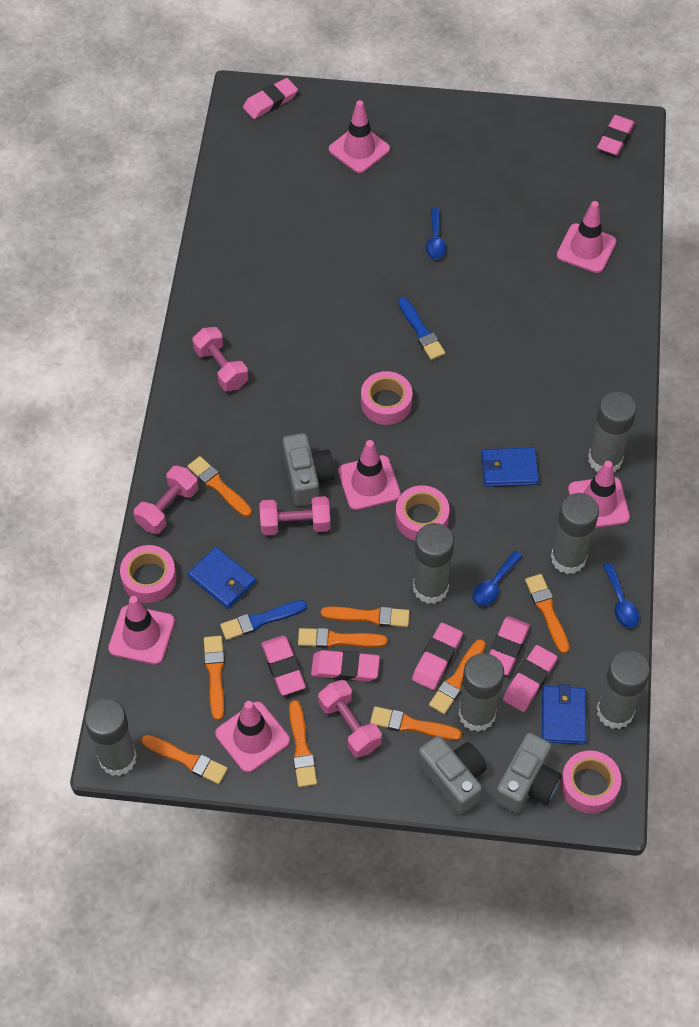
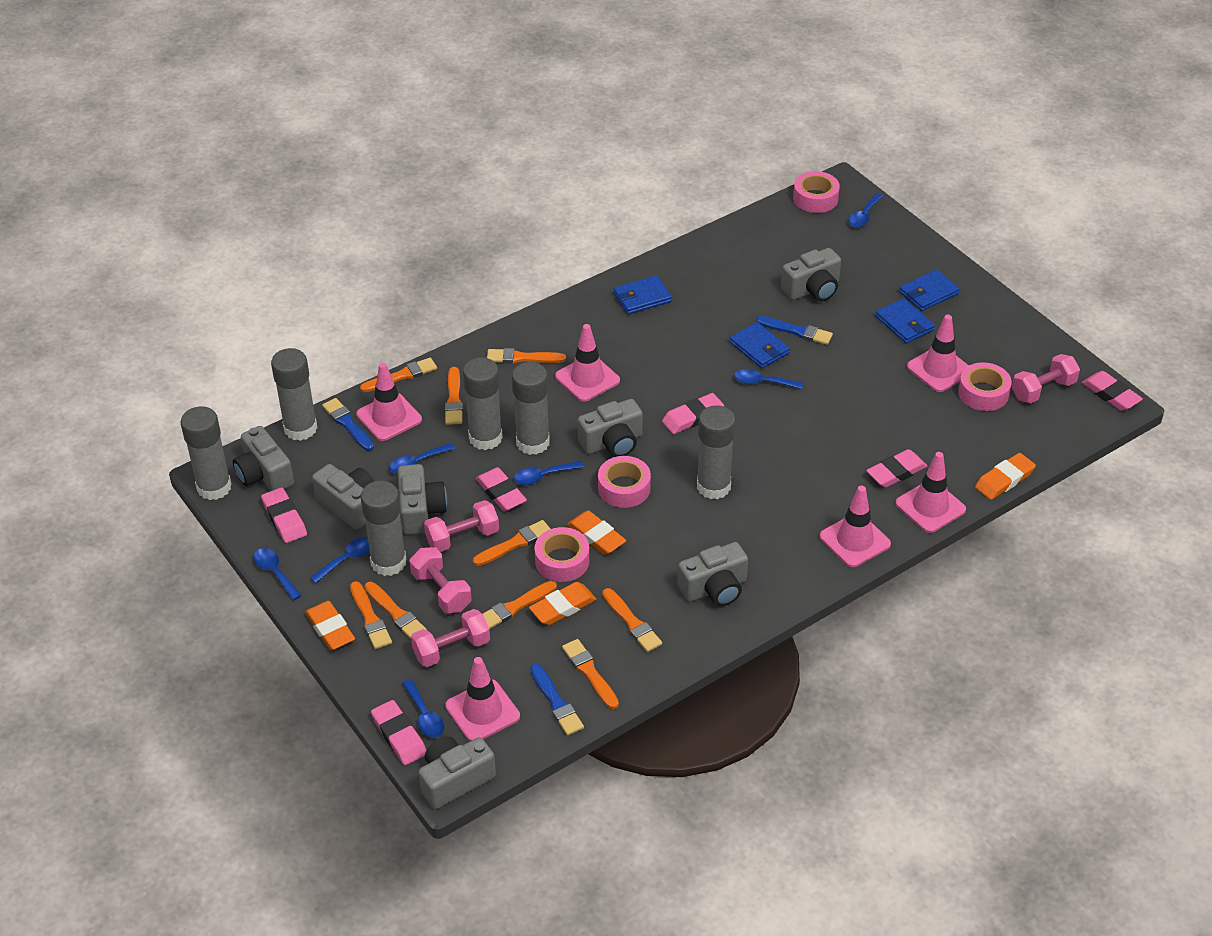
blue brush: [220,600,307,640] [398,297,445,360] = 2 -> [322,398,374,451] [530,664,584,735] [756,316,833,345] = 3
blue spoon: [426,208,446,259] [472,551,522,606] [603,563,639,628] = 3 -> [253,548,302,601] [310,537,370,584] [389,443,455,474] [402,679,444,738] [514,461,584,485] [734,369,803,389] [848,193,883,228] = 7
blue wallet: [188,547,256,609] [482,447,539,487] [542,684,586,745] = 3 -> [613,275,672,314] [730,322,790,368] [876,298,935,344] [899,269,960,311] = 4
grey camera: [282,433,335,506] [418,736,487,814] [495,733,562,813] = 3 -> [233,426,294,491] [312,464,374,530] [398,464,447,535] [418,736,496,809] [577,399,643,457] [678,542,748,606] [781,248,841,301] = 7
orange eraser: none = 0 -> [305,601,355,650] [529,582,597,625] [567,510,626,555] [975,453,1036,500] = 4
pink eraser: [243,78,298,119] [261,635,306,695] [311,650,380,681] [412,623,463,690] [489,616,530,675] [503,645,557,712] [597,115,635,156] = 7 -> [261,488,307,543] [371,700,426,765] [476,467,527,511] [662,393,724,434] [866,449,928,488] [1082,371,1143,411] = 6

